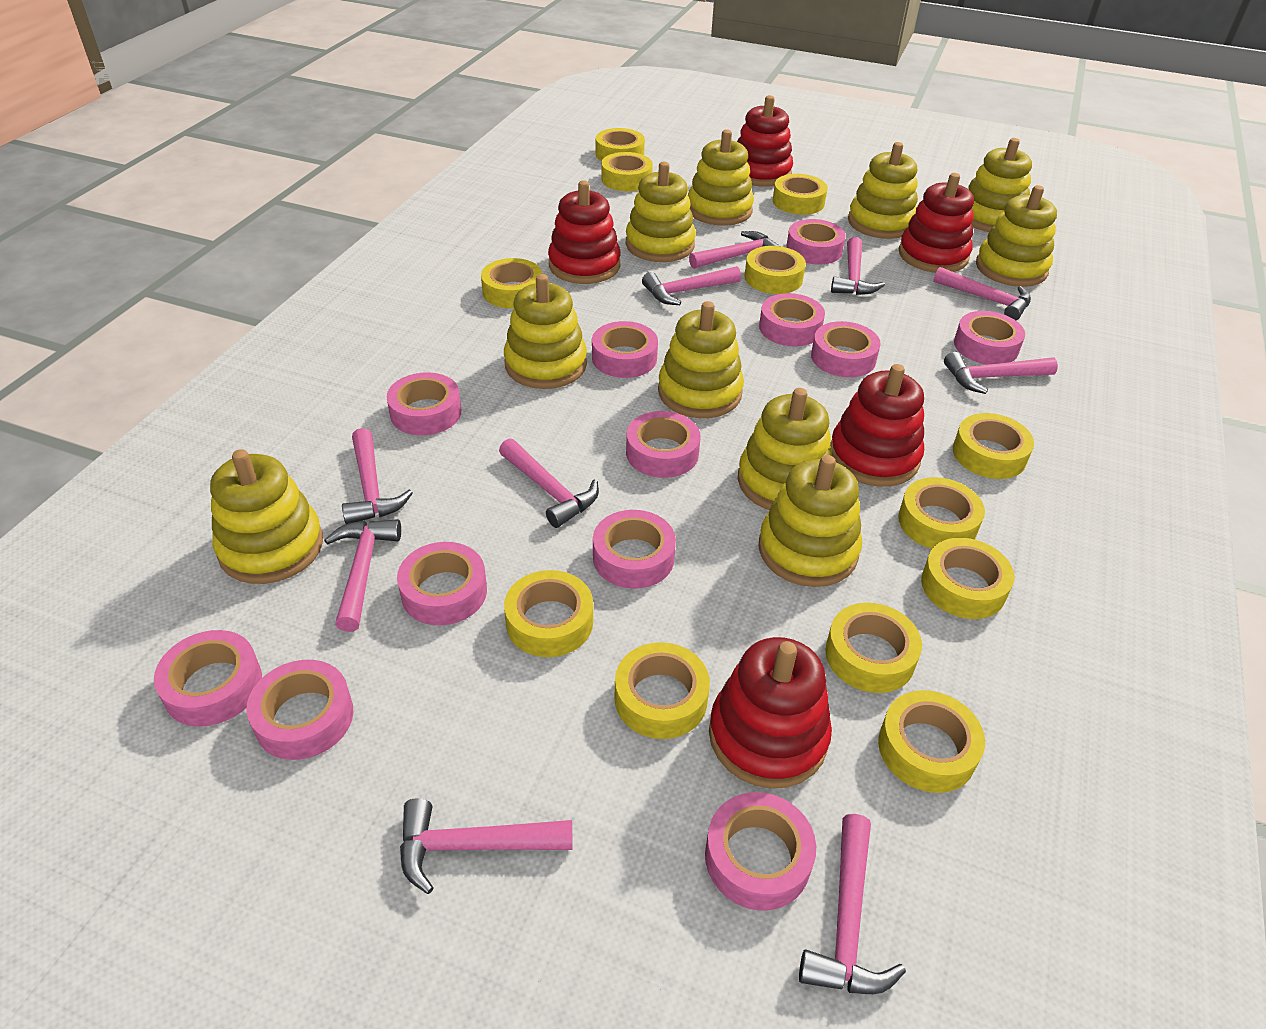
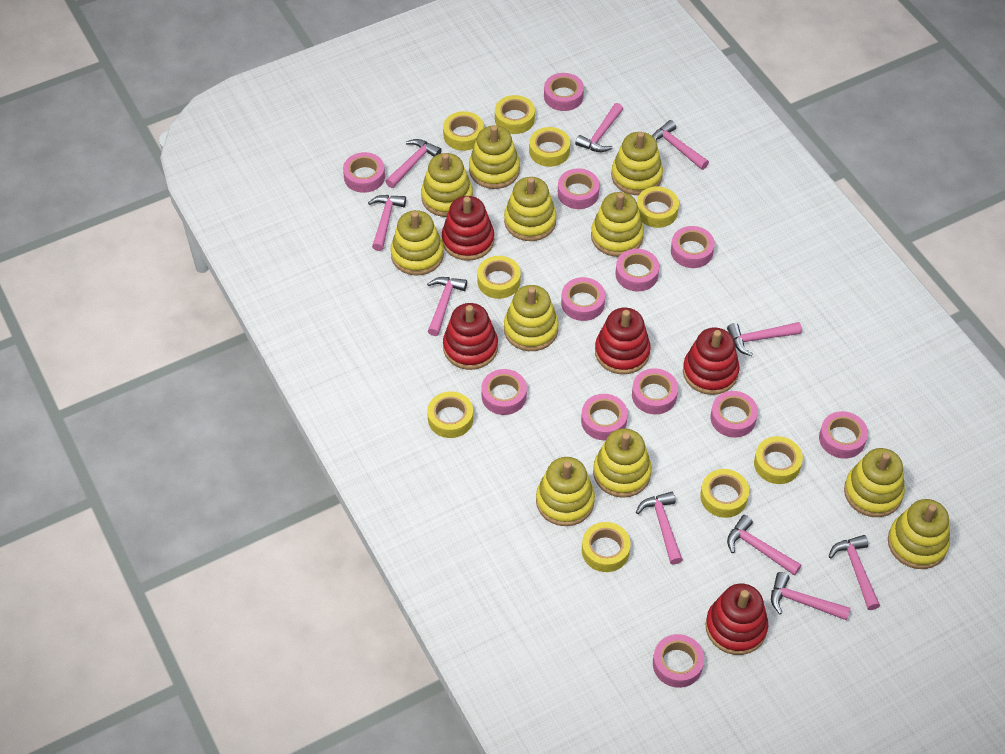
yellow stacking toy: [210,449,323,584] [504,274,587,389] [626,162,696,262] [658,301,744,418] [688,129,754,226] [738,388,832,510] [758,455,862,587] [848,142,918,239] [969,138,1032,232] [976,185,1057,287] = 10 -> [390,210,444,276] [421,153,473,217] [469,125,520,189] [504,177,557,241] [504,285,559,351] [536,457,595,526] [591,192,644,257] [593,428,652,498] [611,132,663,195] [844,448,905,517] [888,499,950,569] = 11
yellow tape: [481,258,542,308] [504,570,593,657] [596,128,645,161] [601,152,653,191] [614,642,710,739] [745,246,806,294] [773,174,828,215] [825,603,922,693] [878,690,985,793] [898,477,985,549] [921,538,1014,619] [953,413,1034,479] = 12 -> [427,392,473,438] [443,111,484,151] [477,256,521,299] [495,95,535,134] [529,127,570,167] [582,522,631,572] [637,186,679,228] [700,469,749,518] [754,436,803,484] = 9

